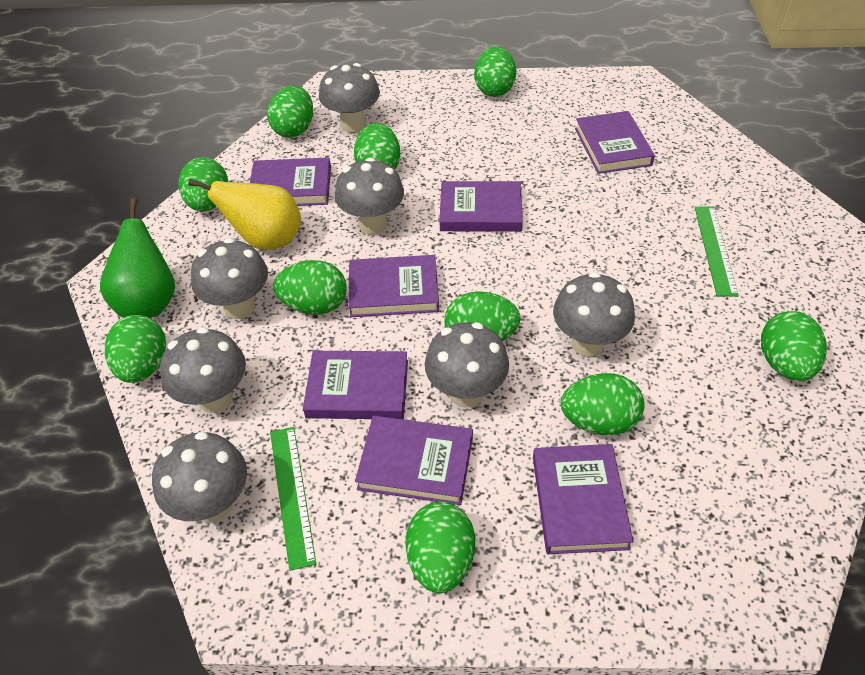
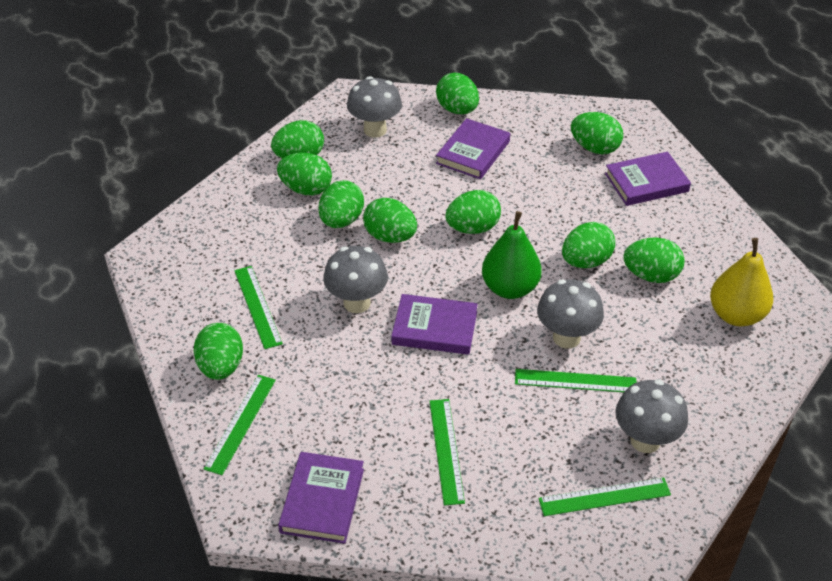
green ruler: [270,427,316,571] [695,207,739,297] = 2 -> [204,375,276,475] [234,266,283,349] [429,399,465,506] [515,369,637,392] [538,477,671,516] = 5
grey mushroom: [152,432,247,522] [160,327,246,413] [191,238,268,319] [319,63,380,133] [335,158,404,235] [425,322,509,407] [553,272,635,357] = 7 -> [323,246,388,313] [347,76,402,138] [537,279,604,348] [615,379,688,453] = 4
purple book: [250,157,331,206] [303,351,408,419] [348,255,439,317] [355,416,473,505] [439,181,523,232] [533,444,634,554] [575,111,655,174] = 7 -> [278,452,364,544] [391,294,478,355] [436,118,510,179] [605,152,691,206] = 4

